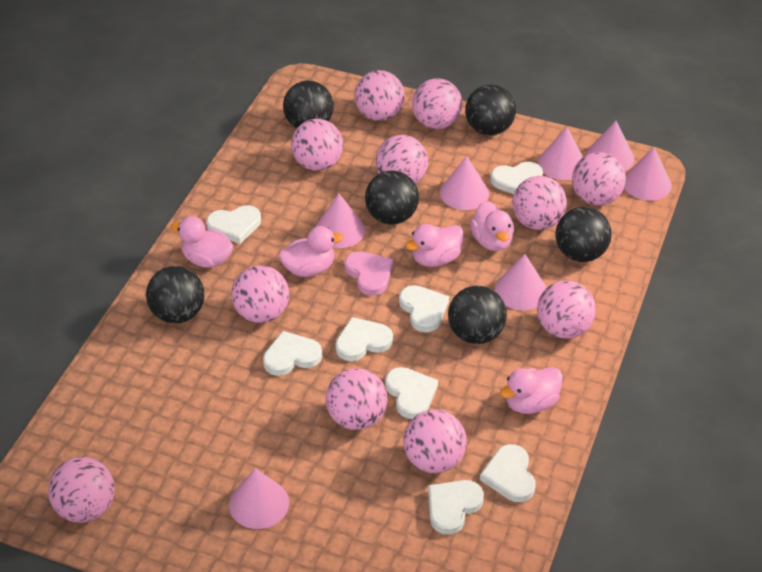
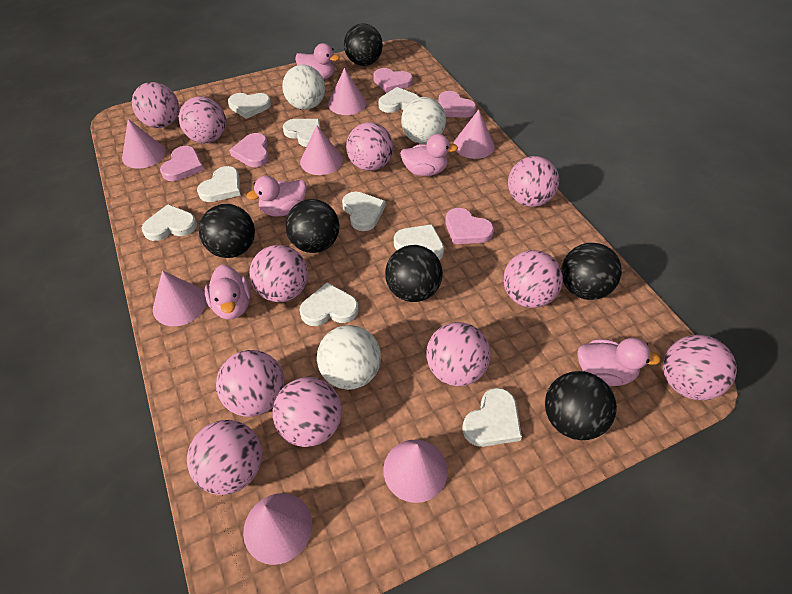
pink heart: [344,251,393,296] = 1 -> [160,146,204,181] [229,133,269,167] [373,68,413,93] [438,91,476,118] [445,208,494,245] = 5
white ball: none = 0 -> [282,65,325,110] [317,325,381,390] [401,97,446,144] = 3
white heart: [206,205,261,244] [263,331,322,376] [336,317,393,361] [385,367,438,419] [399,285,449,332] [428,480,484,535] [480,444,536,502] [490,162,543,194] = 8 -> [142,204,197,241] [197,166,241,202] [228,93,271,119] [283,119,320,147] [299,282,359,326] [342,192,386,231] [379,87,419,113] [394,224,444,260] [462,388,522,447] = 9

